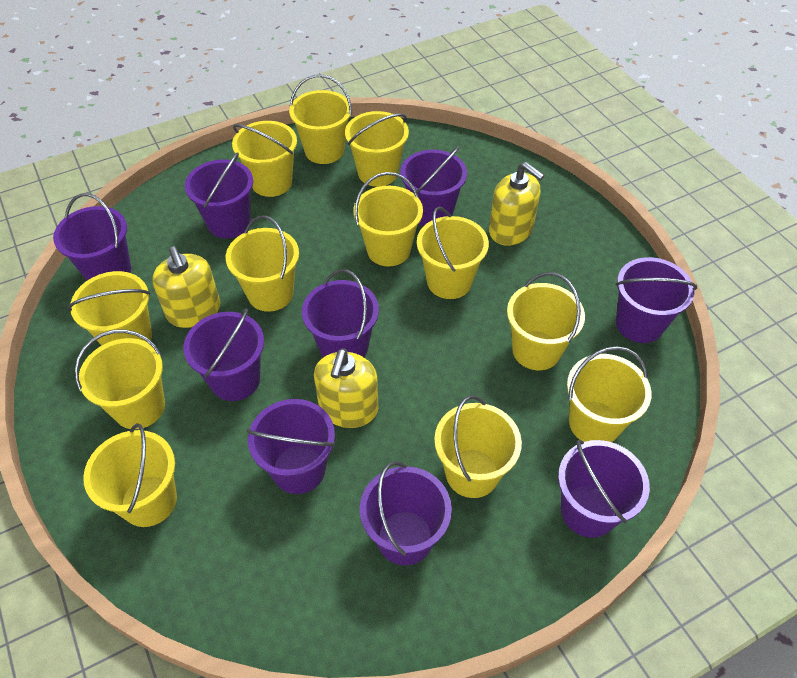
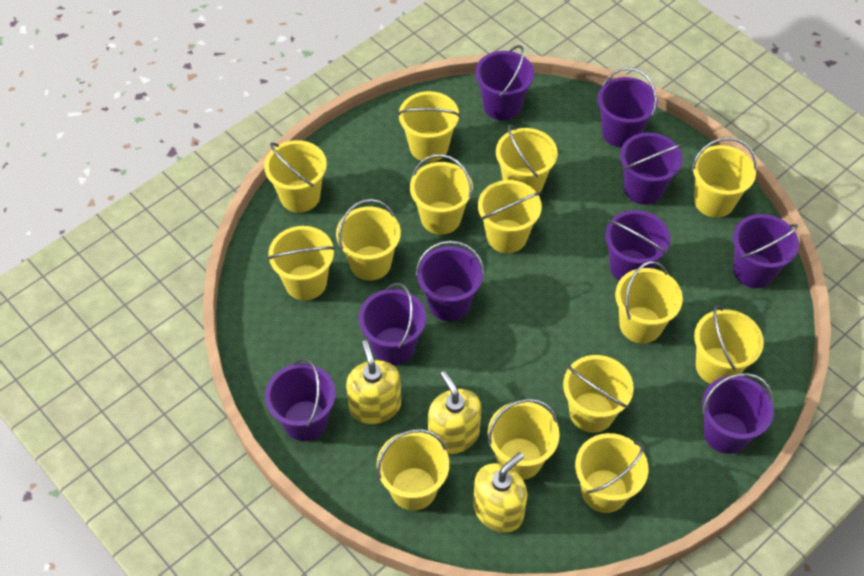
yellow bucket: [67,271,152,346] [75,329,165,429] [83,423,177,527] [226,215,299,312] [232,121,297,197] [289,75,352,164] [345,111,409,187] [353,172,423,266] [417,207,489,299] [434,395,522,498] [507,272,585,370] [567,346,651,442] = 12 -> [264,140,327,213] [268,226,335,300] [336,199,401,280] [377,429,449,511] [398,91,460,162] [410,154,473,235] [478,180,542,253] [488,399,560,480] [496,124,558,192] [563,355,634,433] [575,433,648,513] [615,261,683,343] [692,137,757,218] [694,305,764,384] = 14

